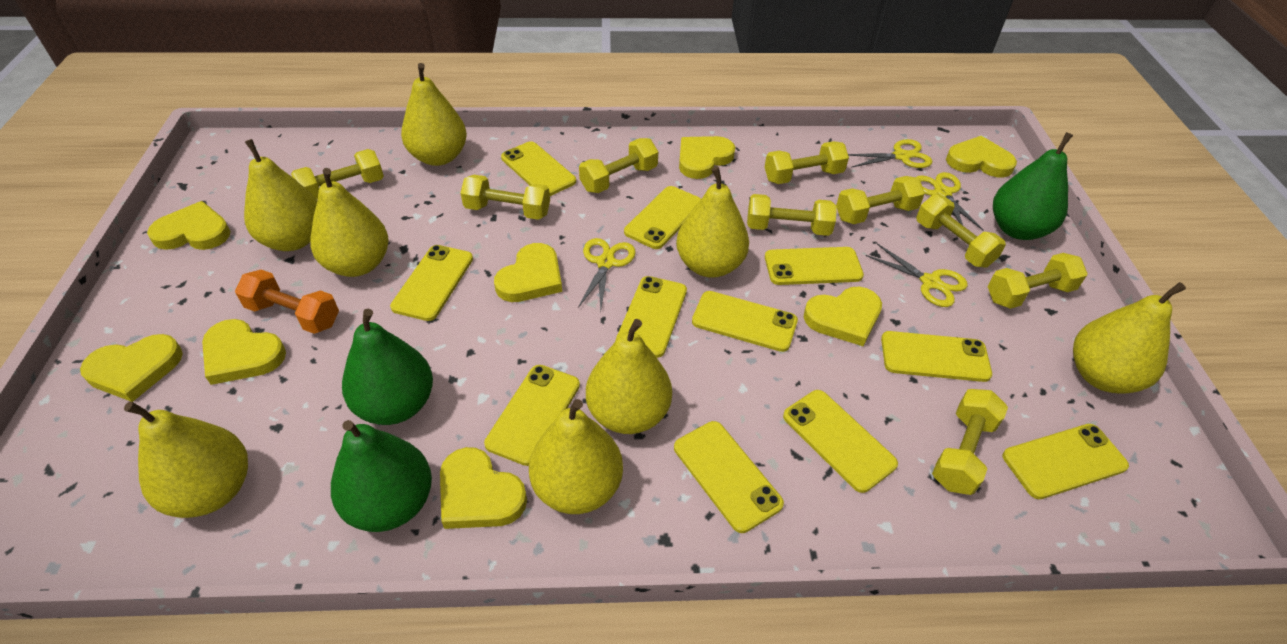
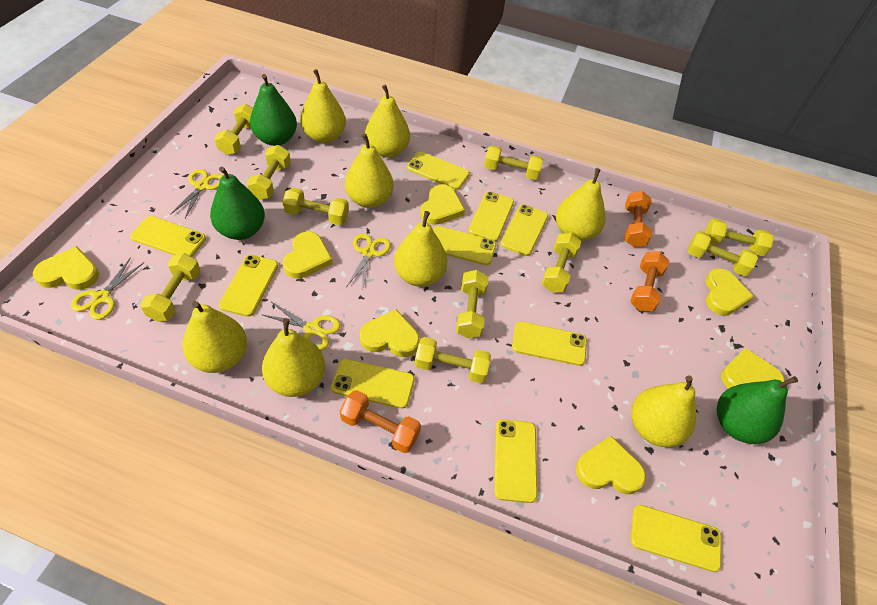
orange dumbbell: [235,270,339,334] = 1 -> [340,390,421,453] [625,191,652,247] [630,251,669,312] = 3
yellow dumbbell: [291,149,384,199] [460,175,550,220] [579,138,658,193] [747,194,837,236] [765,141,849,184] [836,176,925,224] [916,194,1006,268] [932,389,1008,495] [987,253,1087,309] = 9 -> [140,253,200,322] [214,104,253,155] [247,145,291,200] [283,188,349,225] [415,337,491,383] [456,270,488,338] [484,145,543,180] [542,233,581,292] [688,231,758,276] [705,219,774,256] = 10
yellow heart: [80,334,183,402] [147,201,231,250] [202,319,286,385] [440,447,527,529] [494,243,562,302] [679,136,735,179] [804,287,882,346] [946,136,1017,178] = 8 -> [33,246,99,290] [283,231,333,278] [359,309,420,357] [420,184,465,225] [576,436,646,494] [705,268,754,316] [721,348,785,389] = 7
yellow phone: [390,245,473,321] [484,365,580,466] [501,141,576,196] [616,276,687,358] [624,186,701,249] [674,421,784,533] [692,291,798,352] [765,247,864,285] [783,390,898,493] [881,331,992,382] [1003,424,1129,499] = 11 -> [130,216,206,257] [219,255,278,317] [331,359,415,409] [407,152,470,190] [433,226,496,265] [468,191,514,242] [494,419,537,503] [500,204,548,256] [512,322,587,366] [631,505,721,572] = 10

